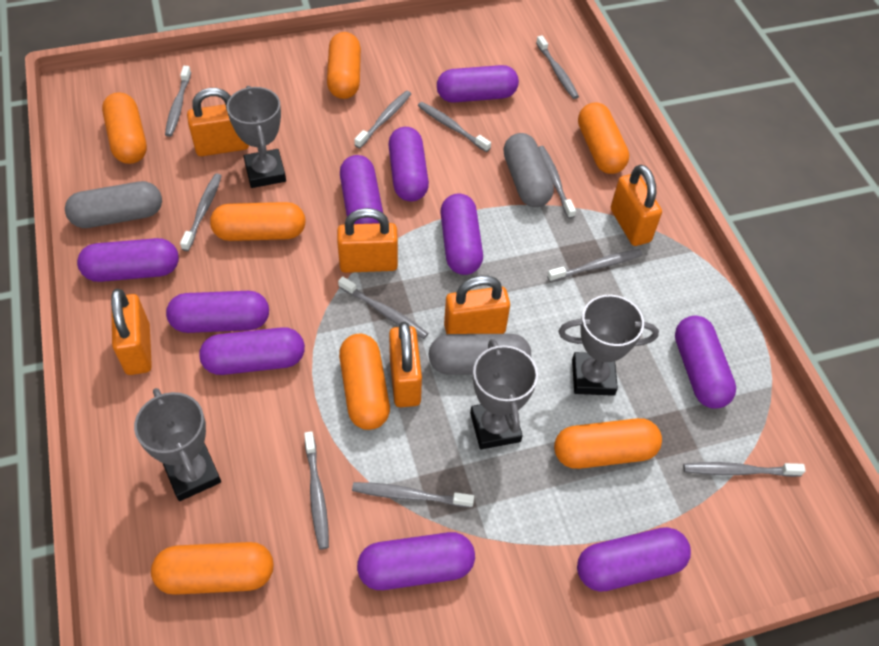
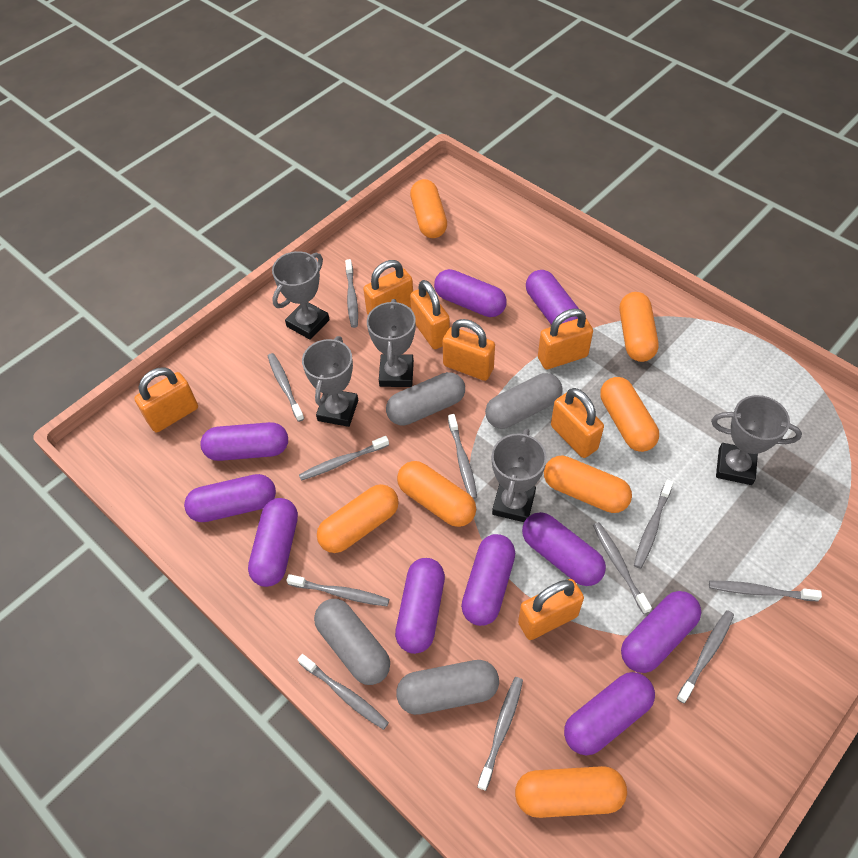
grey capsule: [65,181,162,228] [429,334,531,375] [503,133,554,207] = 3 -> [314,599,390,685] [386,372,465,426] [396,660,499,715] [485,373,563,429] = 4
grey trophy: [134,388,221,501] [226,86,286,188] [470,339,538,449] [559,295,659,396] = 4 -> [272,251,330,340] [302,336,358,427] [367,299,416,387] [492,429,547,522] [711,395,802,485] = 5
orange padlock: [111,289,152,375] [187,88,249,156] [337,208,398,273] [389,322,422,407] [444,276,510,334] [611,164,662,246] = 6 -> [134,367,198,432] [363,260,413,315] [410,280,450,349] [443,319,495,381] [518,579,584,640] [538,308,593,370] [551,388,604,458] = 7

